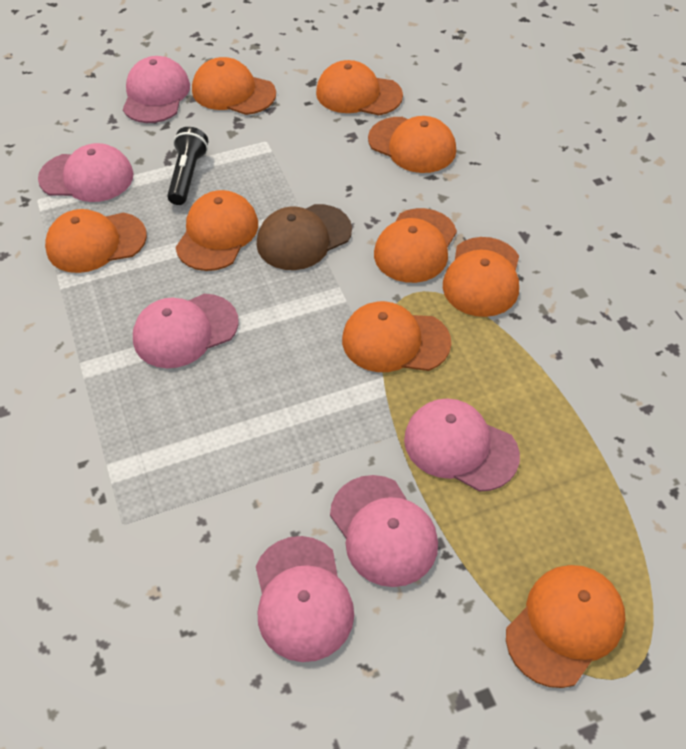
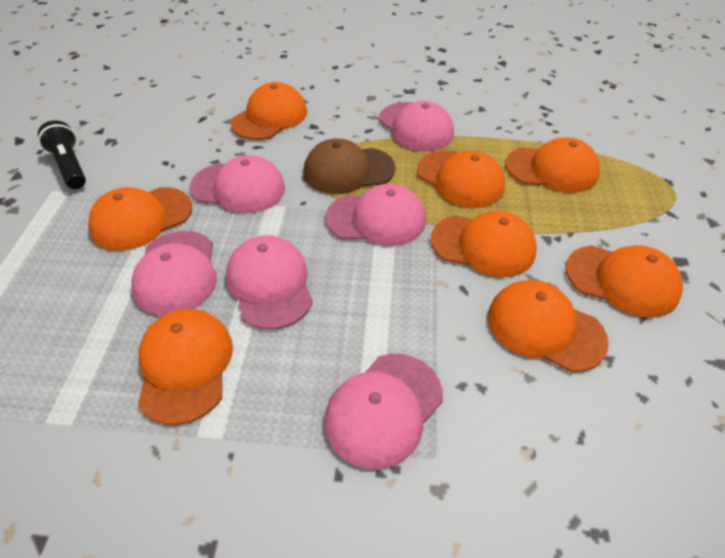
orange cap: [45,209,147,273] [175,190,258,271] [192,57,276,115] [316,60,403,115] [342,301,451,372] [368,116,456,173] [374,208,457,283] [443,237,519,317] [506,565,626,688] = 9 -> [88,187,192,251] [138,309,233,425] [231,82,307,140] [417,150,505,208] [431,211,537,278] [488,280,609,372] [505,137,600,193] [565,245,683,317] = 8

